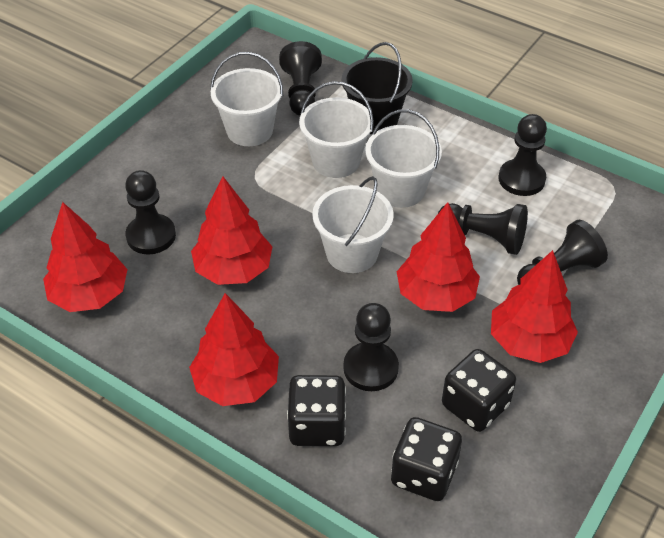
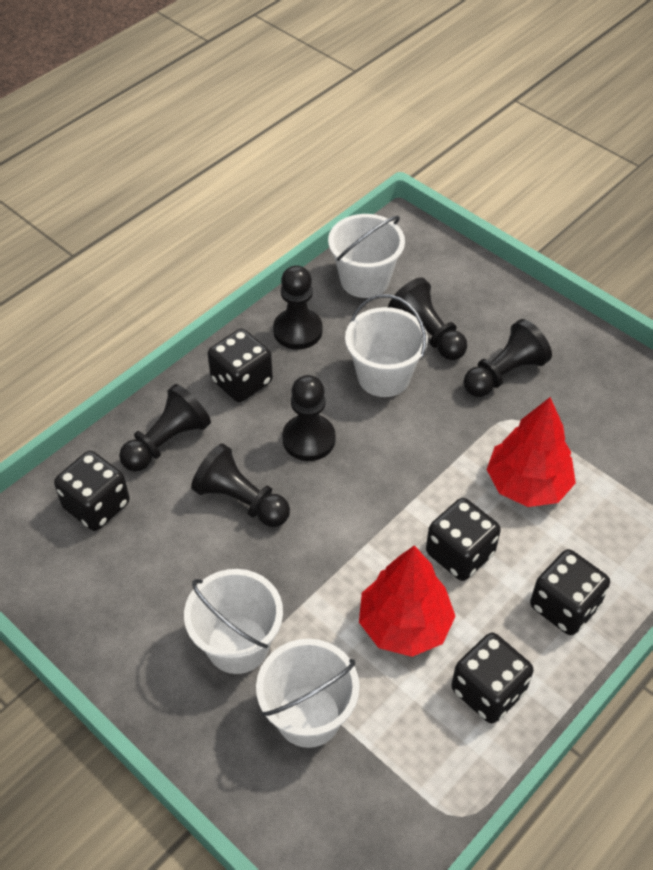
black bucket: [342,42,413,134] = 1 -> none = 0
black dice: [287,375,346,446] [391,417,462,501] [442,349,516,432] = 3 -> [54,451,130,531] [208,329,273,402] [426,498,501,581] [451,633,534,724] [530,549,610,635] = 5
red tree: [43,202,128,312] [189,293,279,406] [191,176,273,285] [397,202,480,312] [491,250,578,363] = 5 -> [359,545,456,657] [486,397,576,507] = 2

